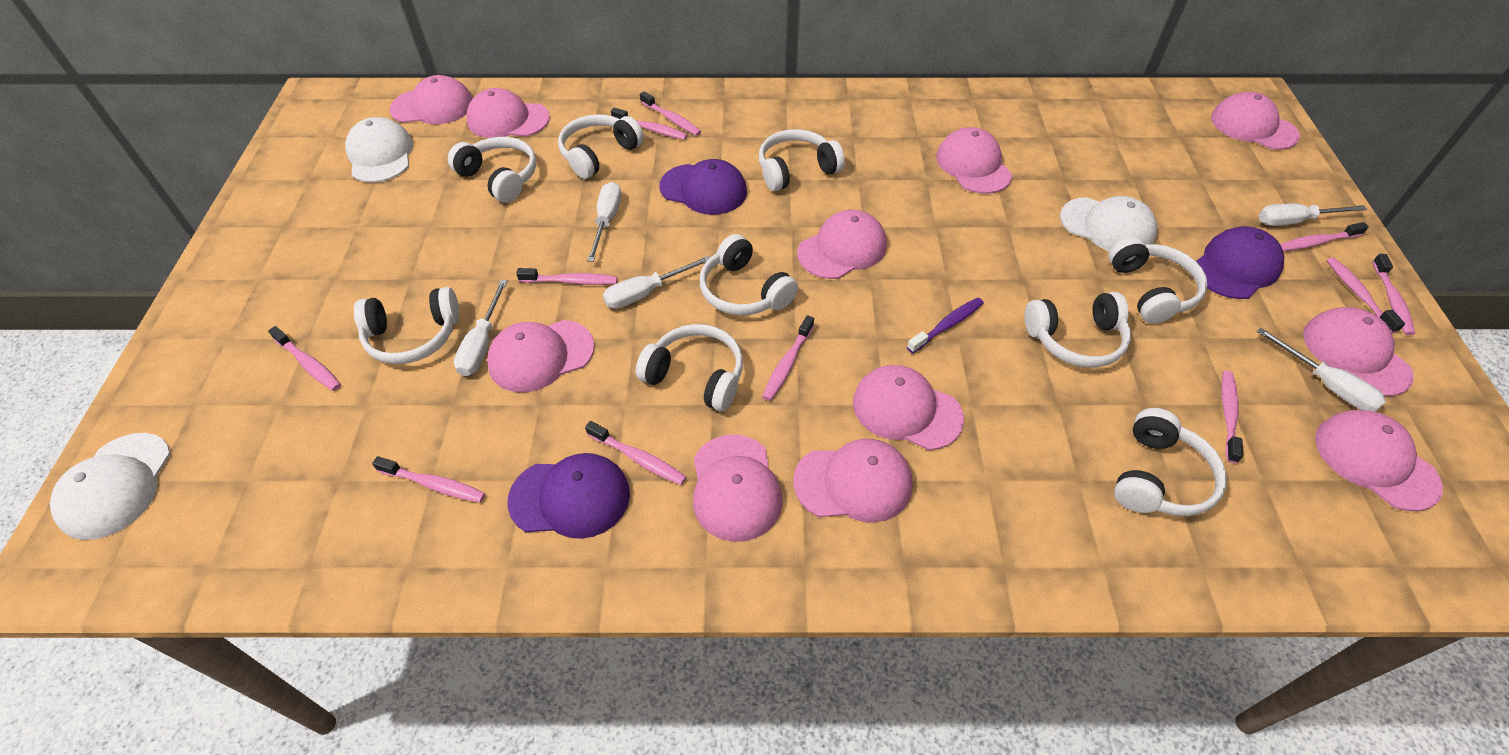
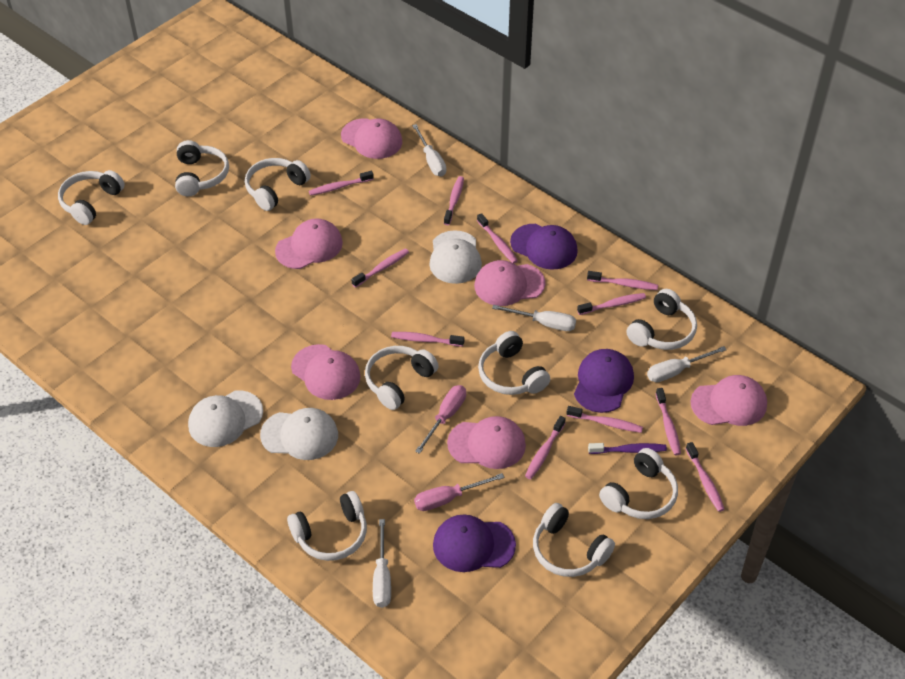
pink cap: [390,75,473,124] [466,88,550,138] [487,320,594,392] [693,435,783,542] [793,439,912,522] [797,210,887,279] [853,365,964,450] [936,127,1013,194] [1211,92,1300,150] [1303,307,1414,396] [1315,410,1443,511] = 11 -> [275,218,343,269] [291,344,361,400] [341,118,402,159] [447,416,526,469] [474,260,545,306] [690,375,767,426] = 6
pink screwdriver: none = 0 -> [414,473,505,511] [415,385,466,454] = 2
white screwdriver: [454,280,508,376] [587,182,621,262] [603,256,710,309] [1257,328,1386,412] [1259,204,1367,226] = 5 -> [373,519,391,608] [412,124,446,177] [492,305,576,331] [647,346,727,382] = 4

